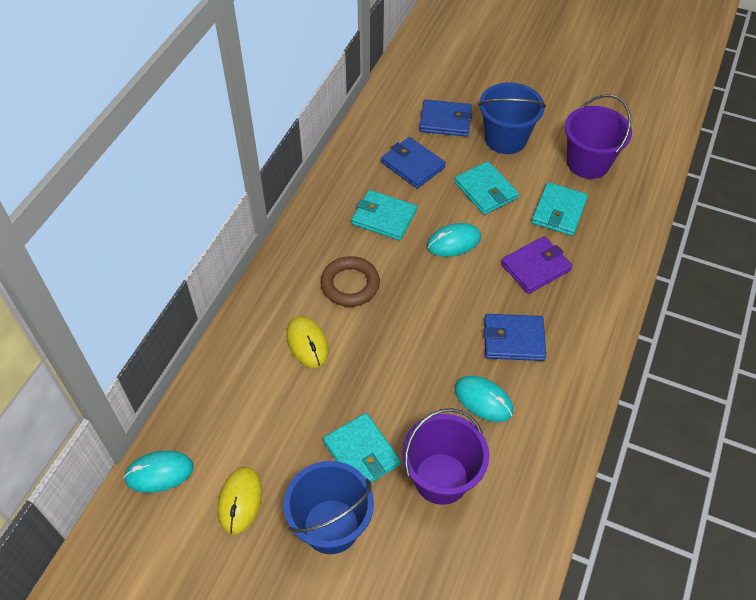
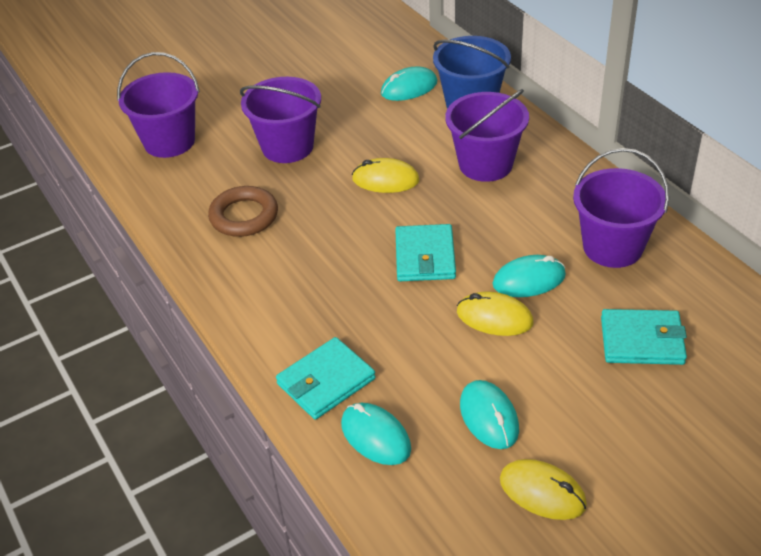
blue bucket: [284,461,374,554] [478,82,546,154] = 2 -> [433,36,511,109] = 1
blue wallet: [381,137,446,189] [419,99,472,137] [484,314,546,361] = 3 -> none = 0
purple bucket: [402,408,489,505] [565,95,632,179] = 2 -> [117,52,200,158] [240,77,321,163] [445,89,529,182] [573,148,669,268] = 4
purple wallet: [501,236,572,294] = 1 -> none = 0
turquoise mouse: [123,451,194,493] [427,223,481,257] [455,376,513,422] = 3 -> [341,403,411,465] [381,67,437,101] [460,380,519,449] [493,255,566,297] = 4
turquoise wallet: [323,413,401,483] [352,190,417,241] [454,161,519,215] [532,182,588,236] = 4 -> [276,337,376,420] [395,224,456,281] [601,309,687,365] = 3
yellow mouse: [218,467,262,534] [286,316,329,368] = 2 -> [352,158,420,193] [457,291,534,336] [500,459,587,520] = 3

